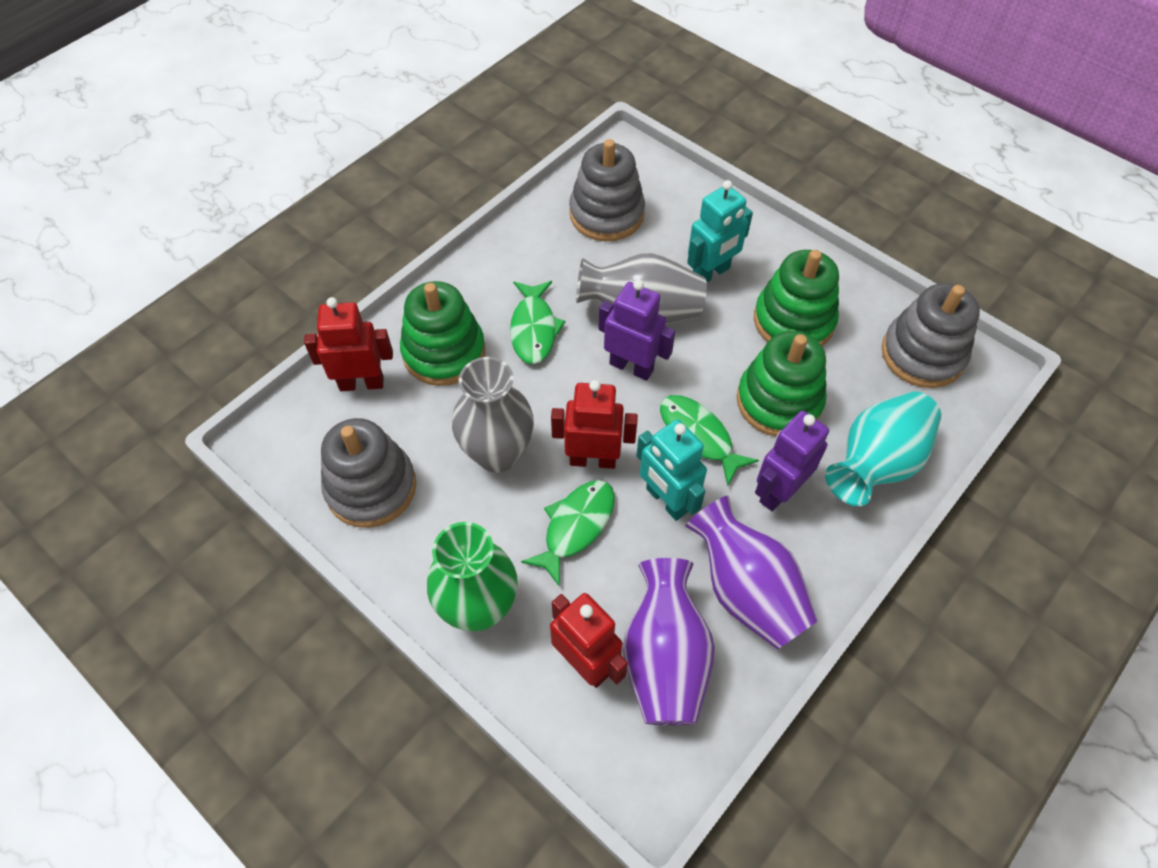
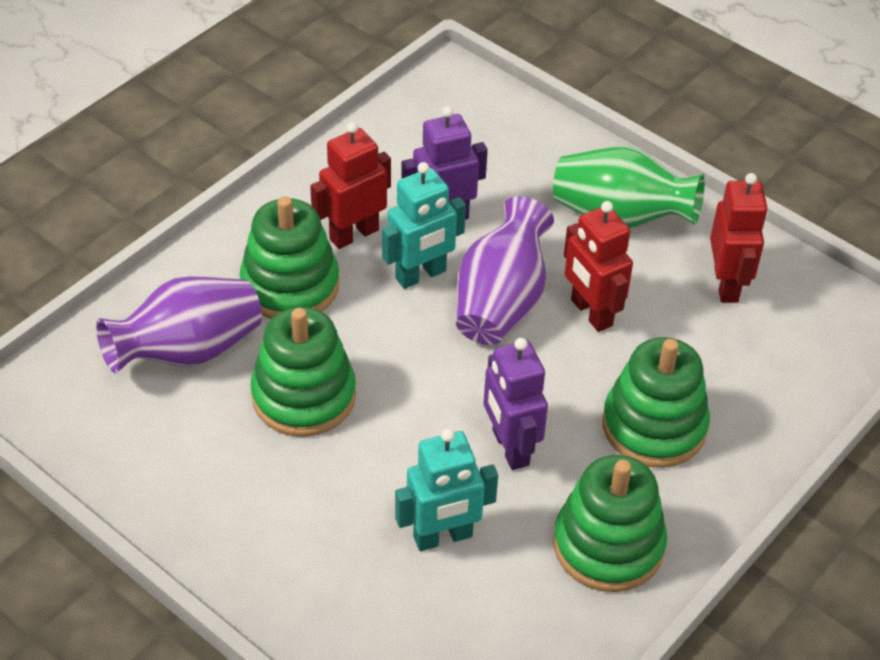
green fish: [510,281,565,364] [521,480,615,587] [660,395,759,486] = 3 -> none = 0
green stacking toy: [400,281,485,386] [737,331,827,437] [754,250,839,346] = 3 -> [240,196,339,319] [251,307,356,437] [553,455,667,592] [602,337,710,468] = 4
grey stacking toy: [321,418,416,528] [569,139,645,241] [882,283,980,388] = 3 -> none = 0
grey vase: [452,357,534,473] [576,253,707,324] = 2 -> none = 0
turquoise vase: [825,391,941,506] = 1 -> none = 0

